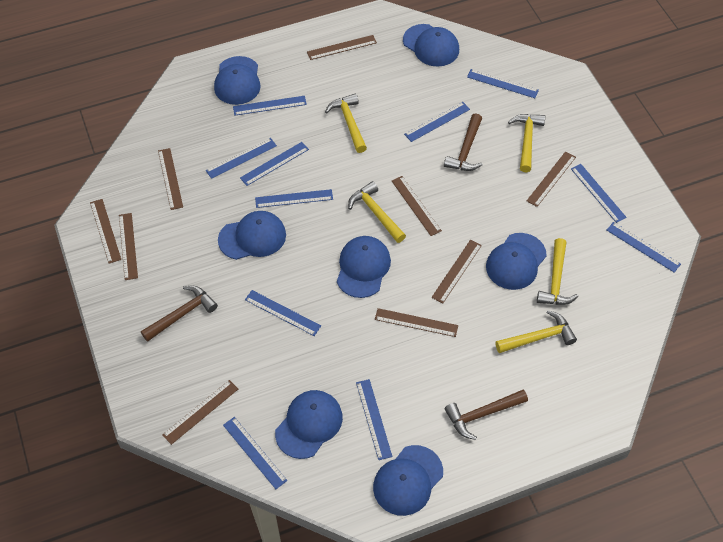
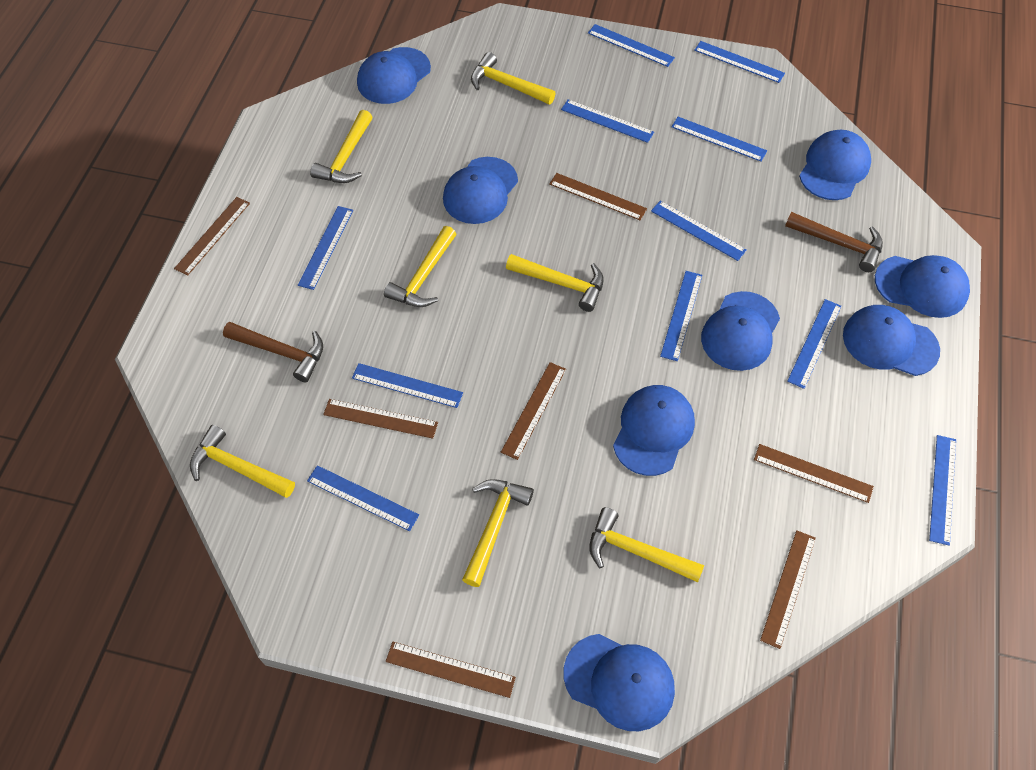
blue cap: [214,56,261,105] [218,211,286,260] [275,390,343,459] [337,236,391,298] [373,445,443,516] [403,24,459,67] [486,233,547,290] = 7 -> [357,47,431,104] [443,157,518,224] [564,634,675,731] [613,385,695,476] [701,291,780,371] [799,130,871,200] [843,305,940,376] [875,255,970,318] = 8
brown hammer: [141,285,218,342] [444,113,483,171] [445,390,528,440] = 3 -> [223,322,323,383] [785,212,883,272] = 2
brown ruler: [90,199,121,264] [119,213,138,280] [158,148,183,210] [163,380,238,445] [307,35,377,60] [375,308,458,337] [392,176,442,236] [431,239,482,303] [527,151,576,207] = 9 -> [174,197,250,276] [323,399,438,439] [386,642,516,698] [501,362,566,460] [549,173,647,220] [754,444,874,503] [760,530,816,649] = 7
yellow hammer: [325,94,367,153] [348,181,406,243] [495,310,577,353] [508,114,545,172] [537,238,578,305] = 5 -> [190,425,295,498] [310,110,373,183] [384,226,456,307] [462,479,534,587] [471,52,556,105] [506,254,604,312] [589,507,704,582] = 7

